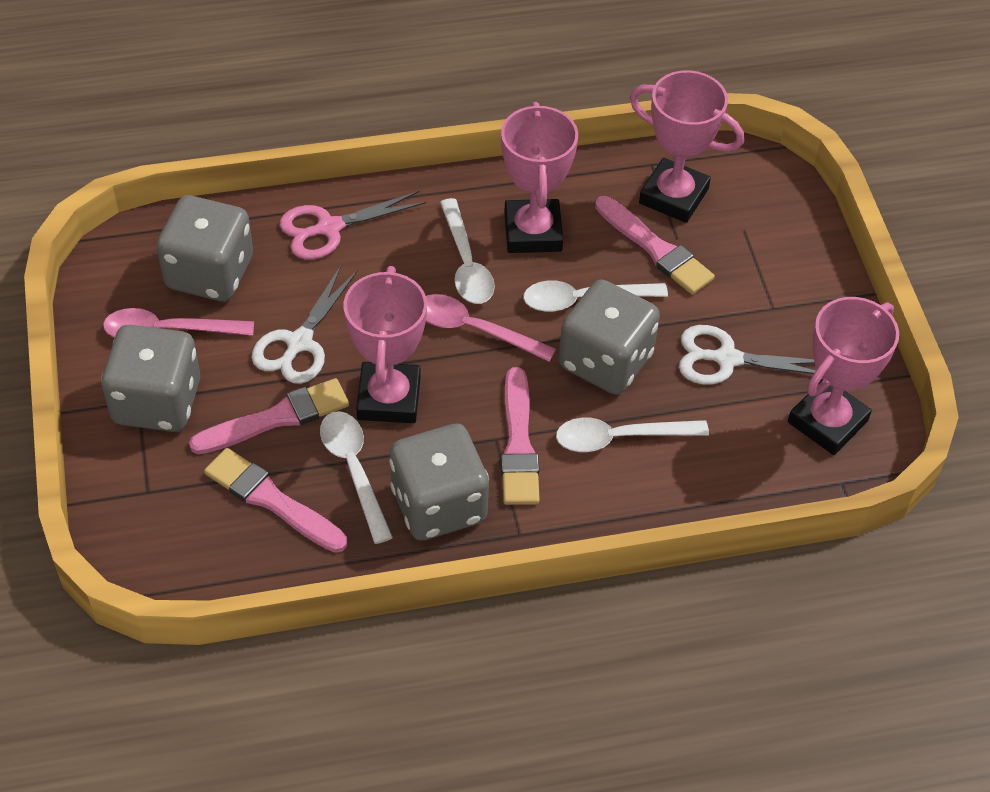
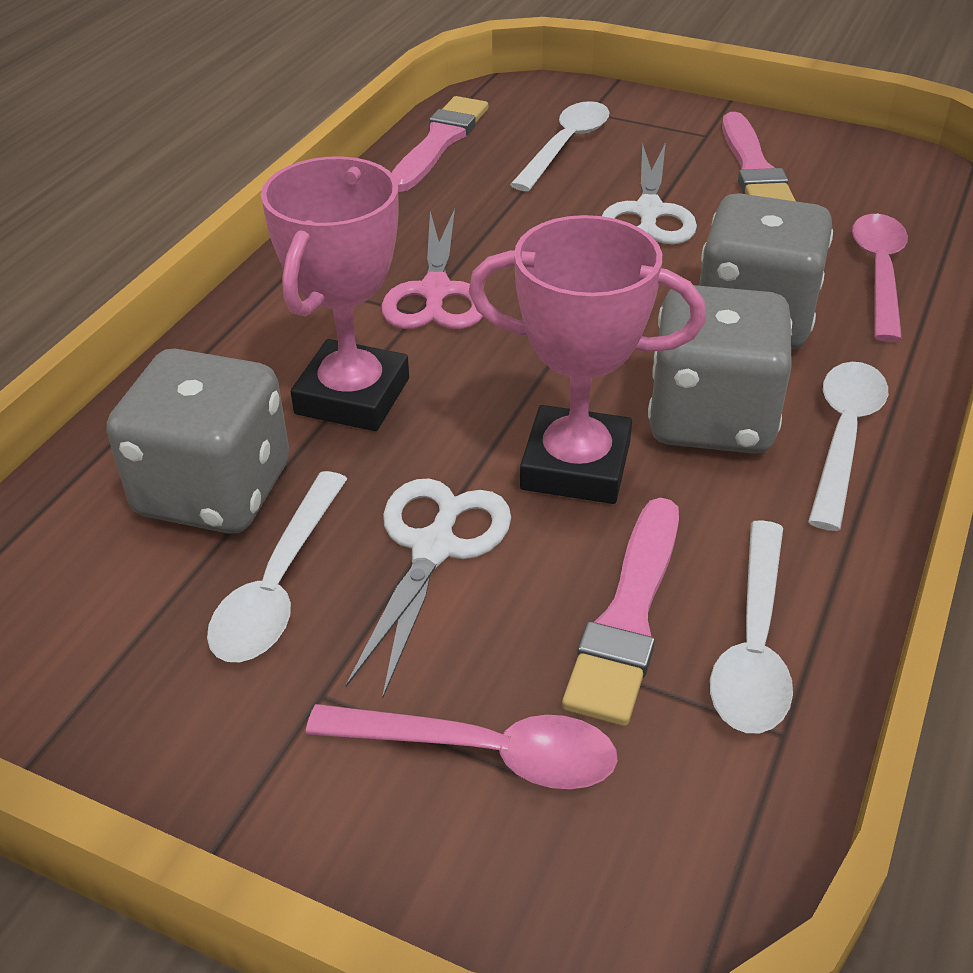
grey dice: [101,325,200,432] [157,195,253,301] [389,424,489,540] [559,279,660,395] = 4 -> [106,349,289,534] [648,285,792,454] [699,193,833,349] = 3
pink brush: [189,378,349,454] [204,448,347,553] [501,367,540,505] [595,196,715,295] = 4 -> [391,96,488,192] [562,498,679,726] [722,112,796,201] = 3
pink trophy: [344,266,427,423] [501,102,578,253] [630,70,744,223] [788,297,899,455] = 4 -> [261,156,409,431] [469,215,706,504] = 2

